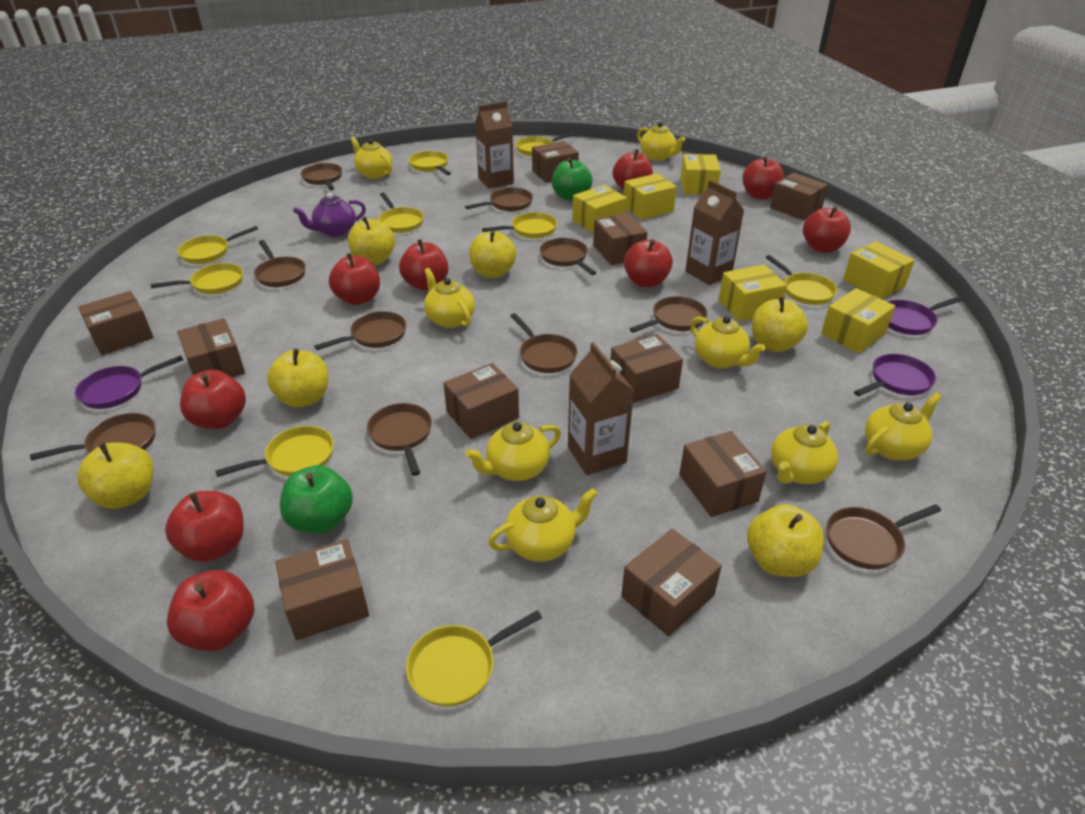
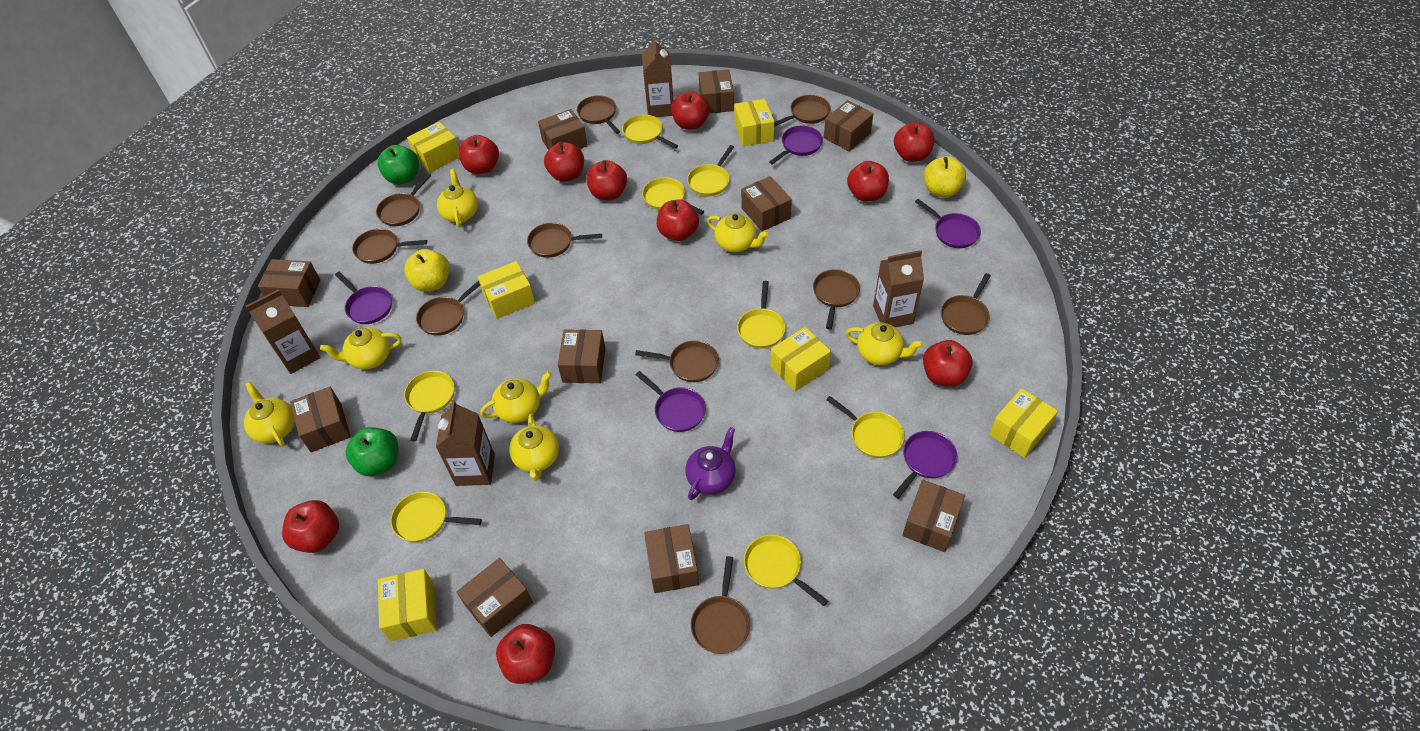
brown carton: [475,101,514,189] [568,342,634,475] [685,180,744,285] = 3 -> [246,289,320,374] [436,400,495,486] [642,37,674,117] [873,250,924,327] = 4
purple pan: [75,355,183,409] [854,354,936,396] [888,296,963,335] = 3 -> [335,272,392,324] [636,371,706,432] [769,125,823,164] [893,431,957,499] [915,199,981,248] = 5
red apple: [165,491,244,562] [167,570,254,651] [180,370,246,429] [329,253,380,305] [399,239,448,290] [613,149,653,190] [624,239,673,287] [742,156,784,200] [803,207,851,253] = 9 -> [282,500,339,553] [458,135,499,174] [496,624,555,684] [544,142,584,182] [586,160,627,200] [657,199,699,241] [671,91,710,130] [847,161,889,202] [894,122,934,162] [923,340,973,387] = 10
yellow apple: [77,443,154,509] [267,349,328,407] [348,217,395,265] [469,230,517,278] [747,504,824,577] [752,297,808,352] = 6 -> [404,249,450,292] [924,157,966,197] = 2
yellow pan: [150,263,243,294] [177,226,258,264] [215,426,334,477] [378,193,424,233] [406,610,542,707] [409,151,451,175] [482,212,557,238] [516,132,576,156] [766,255,837,305] = 9 -> [390,492,482,542] [404,371,455,441] [622,114,678,149] [642,177,704,215] [687,145,734,196] [737,281,786,348] [744,535,828,606] [826,396,904,458] = 8
yellow teapot: [350,137,393,179] [424,268,475,328] [465,422,561,481] [488,488,598,562] [637,122,686,161] [690,316,766,369] [771,421,838,484] [865,392,942,460] = 8 -> [244,382,295,447] [320,327,401,370] [437,169,478,227] [480,371,552,423] [509,414,559,481] [707,213,769,252] [846,323,923,365] = 7

